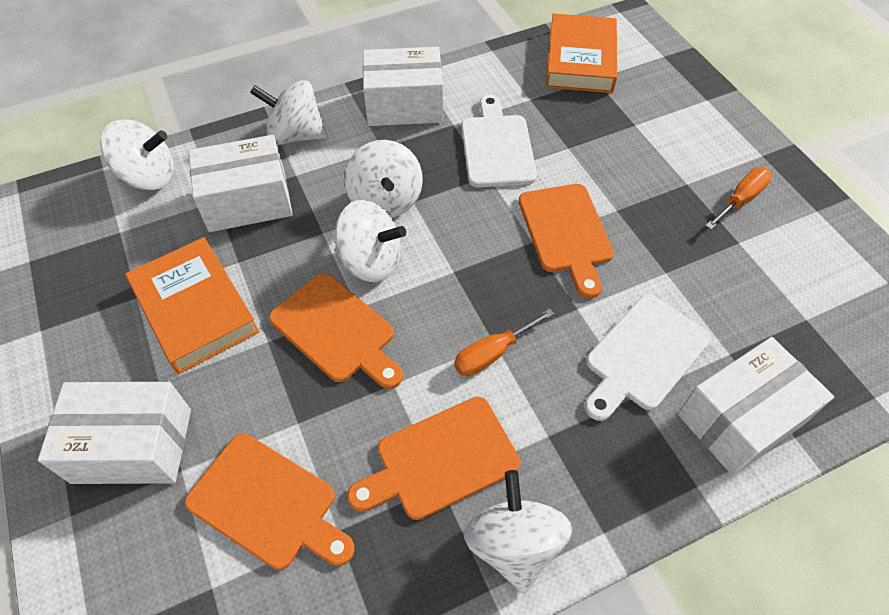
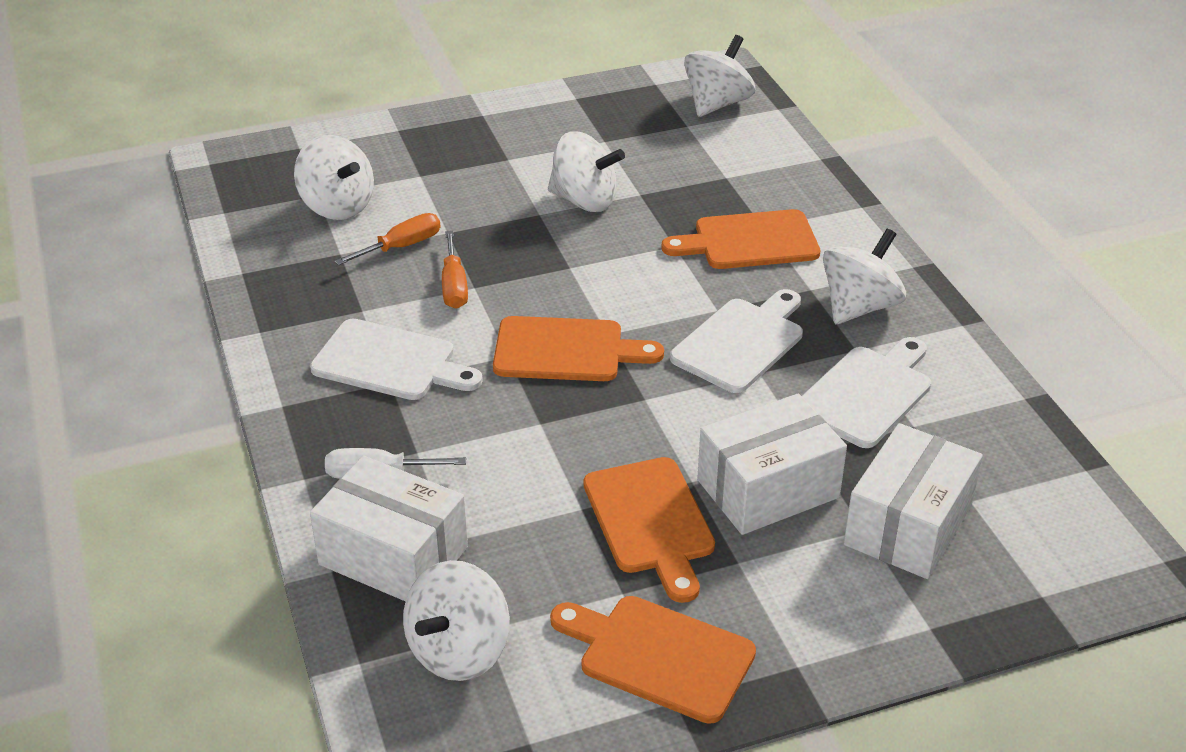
orange book: [125,237,259,374] [546,13,617,93] = 2 -> none = 0
white box: [38,382,191,484] [189,135,293,232] [363,47,443,126] [678,337,834,476] = 4 -> [310,456,468,602] [697,393,847,535] [844,423,983,579] = 3
white cutting board: [461,94,537,187] [585,294,711,421] = 2 -> [310,319,483,400] [670,289,803,393] [802,337,931,448] = 3
white screwdriver: none = 0 -> [325,448,466,479] = 1

